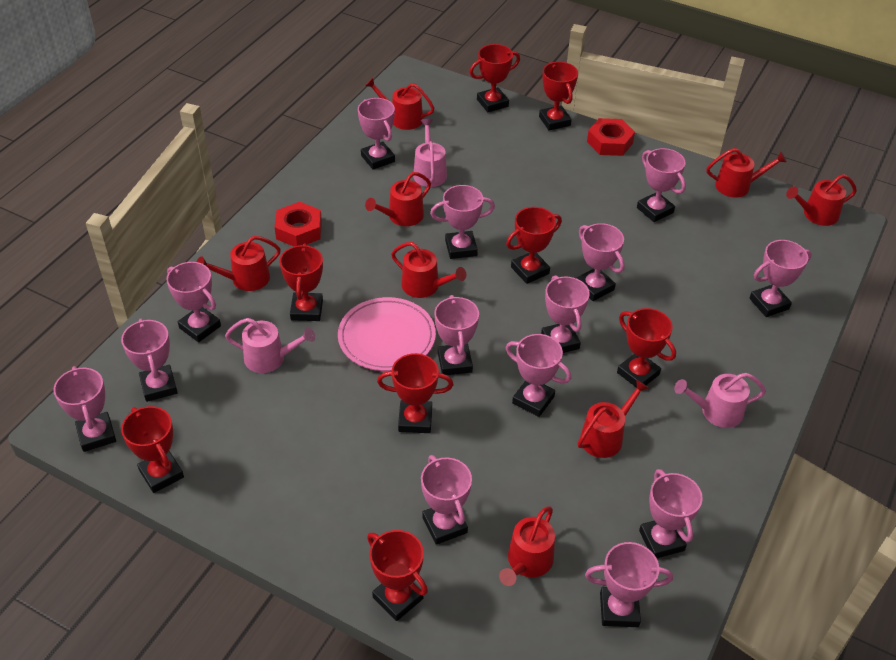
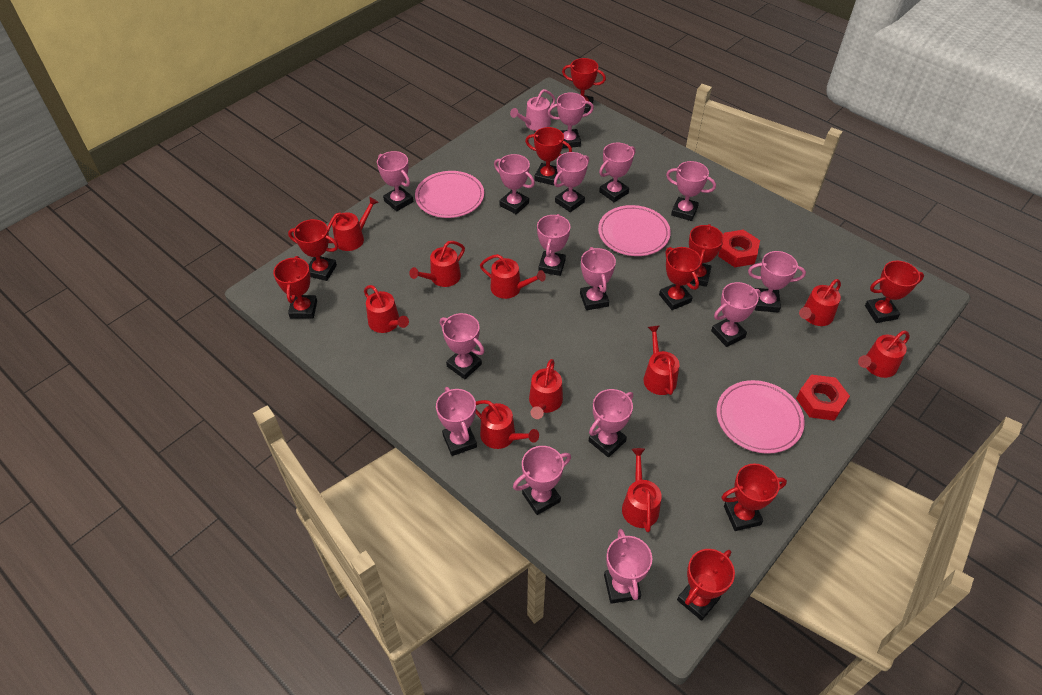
pink plate: [338,297,436,371] = 1 -> [415,171,484,218] [598,205,671,256] [716,380,805,454] = 3
pink trophy: [53,366,116,452] [121,319,178,402] [166,262,221,342] [358,98,395,170] [421,455,472,545] [430,185,495,259] [434,295,479,375] [506,334,571,417] [541,275,590,353] [576,223,625,301] [585,542,673,627] [637,148,686,222] [639,469,703,558] [749,240,812,317] = 14 -> [377,151,413,211] [436,387,477,456] [440,313,484,379] [494,154,535,214] [513,446,571,515] [537,214,571,276] [548,92,594,149] [554,152,589,212] [580,247,616,310] [589,389,633,457] [599,143,635,202] [604,529,652,604] [666,161,716,221] [711,282,761,347] [748,251,806,312] = 15
pink watering can: [225,318,315,373] [413,119,447,187] [674,373,766,428] = 3 -> [510,89,556,131] = 1
red trophy: [121,406,184,493] [280,244,323,321] [367,530,428,621] [377,353,453,433] [469,44,520,112] [506,207,562,284] [539,62,578,131] [617,308,676,388] = 8 -> [273,256,317,318] [288,219,338,281] [525,127,572,185] [562,58,606,113] [659,247,701,310] [677,549,735,621] [689,224,724,287] [721,463,787,531] [865,261,924,323] = 9
red watering can: [197,236,281,291] [365,77,435,130] [365,172,431,226] [391,242,466,298] [499,506,555,586] [578,380,649,458] [707,148,787,198] [786,174,857,226] = 8 -> [327,197,379,251] [364,285,409,333] [409,241,465,287] [476,400,539,449] [480,254,546,299] [529,359,563,419] [622,448,662,532] [643,326,679,395] [799,279,841,326] [858,331,910,378] = 10

